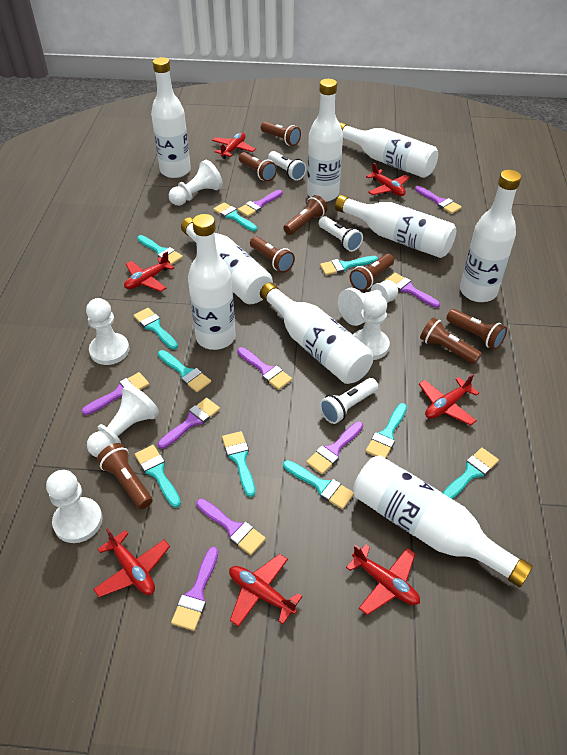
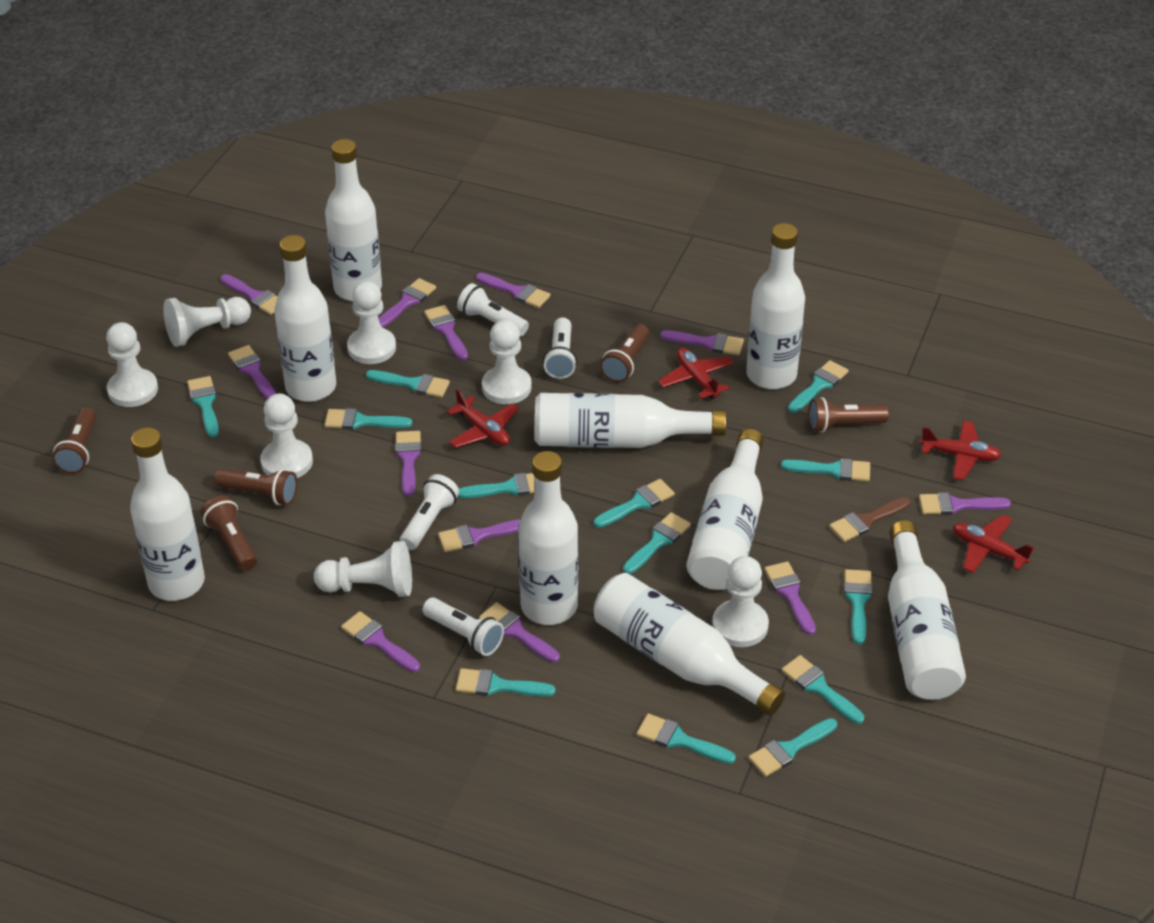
brown brush: none = 0 -> [829,497,910,542] = 1
brown flashlight: [97,443,153,509] [239,152,277,181] [250,236,295,273] [261,121,301,146] [283,195,327,235] [350,254,394,291] [420,317,482,364] [447,309,507,349] = 8 -> [52,407,97,474] [201,495,257,571] [215,468,298,505] [600,324,650,383] [808,397,889,433] = 5
purple brush: [82,372,149,415] [158,398,220,449] [171,546,219,631] [196,499,266,555] [237,347,292,390] [238,190,282,217] [306,421,363,474] [386,273,440,308] [415,186,462,214] = 9 -> [220,274,278,315] [228,345,276,399] [341,611,420,672] [378,278,436,328] [395,431,421,496] [424,305,468,360] [438,519,521,552] [476,273,551,308] [479,602,560,663] [660,330,744,355] [764,561,816,635] [919,492,1011,515] = 12
red plane: [93,528,170,597] [124,252,174,292] [212,133,256,159] [229,554,303,627] [346,544,420,615] [366,162,410,196] [419,374,479,425] = 7 -> [446,389,519,448] [658,348,734,400] [920,420,1002,480] [953,515,1034,573] = 4
turquoise brush: [134,308,178,350] [135,445,181,508] [137,235,183,265] [158,350,211,392] [213,202,257,231] [222,431,255,497] [283,460,354,509] [320,256,378,275] [365,403,407,458] [443,448,499,499] = 10 -> [187,376,219,437] [325,408,412,430] [366,370,450,398] [456,668,555,697] [458,473,535,498] [594,479,675,528] [623,512,691,574] [637,714,736,764] [748,718,837,777] [781,458,870,481] [782,655,864,724] [788,360,849,413] [844,569,872,644] = 13
white flashlight: [268,151,306,181] [319,216,363,252] [319,378,378,424] = 3 -> [400,474,459,550] [422,597,504,656] [457,283,529,336] [543,317,577,379] = 4
white pawn: [46,470,103,543] [86,298,129,365] [87,384,159,457] [169,160,223,206] [338,280,398,326] [353,294,390,360] = 6 -> [106,322,158,407] [163,297,251,347] [260,394,313,478] [314,541,412,597] [347,281,396,364] [482,320,532,404] [712,556,769,647] = 7

